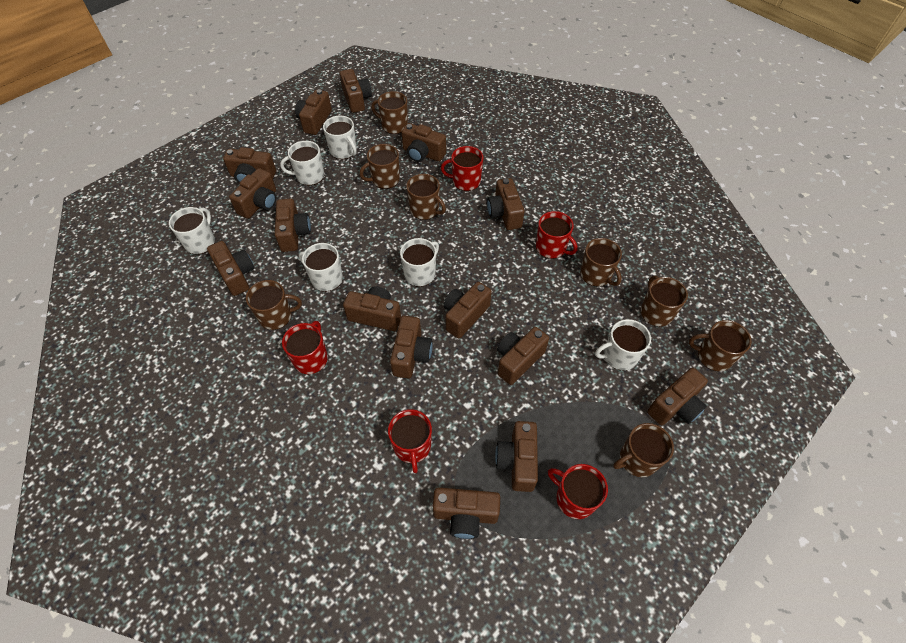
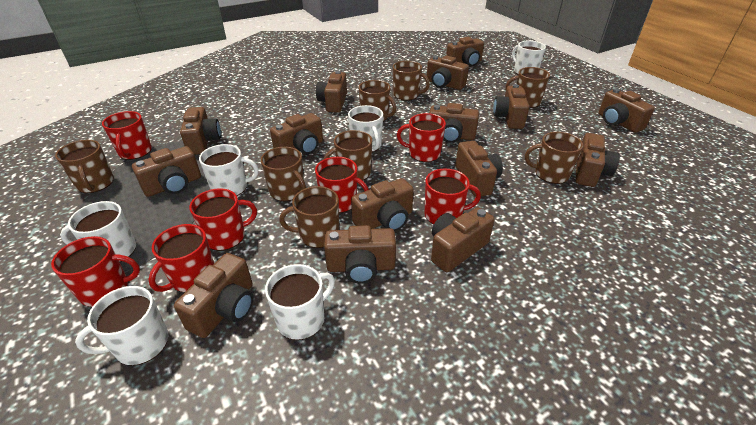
red mug: [282,321,328,374] [388,409,432,473] [441,146,483,191] [536,211,577,259] [548,464,608,519] = 5 -> [51,236,140,307] [102,111,152,160] [149,224,214,292] [189,188,257,251] [315,157,369,213] [397,113,446,162] [425,169,481,225] = 7

